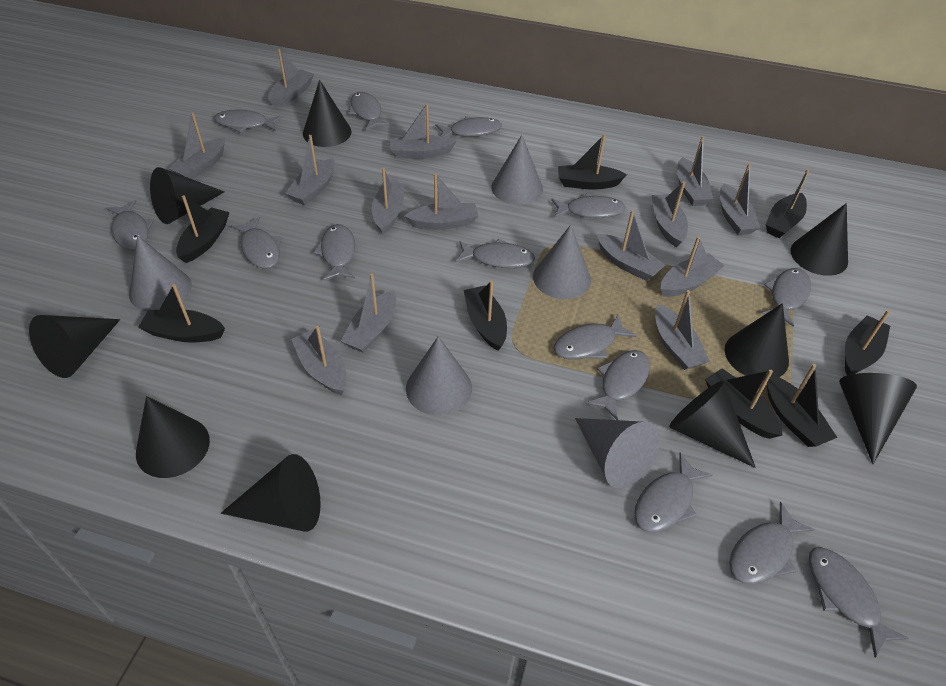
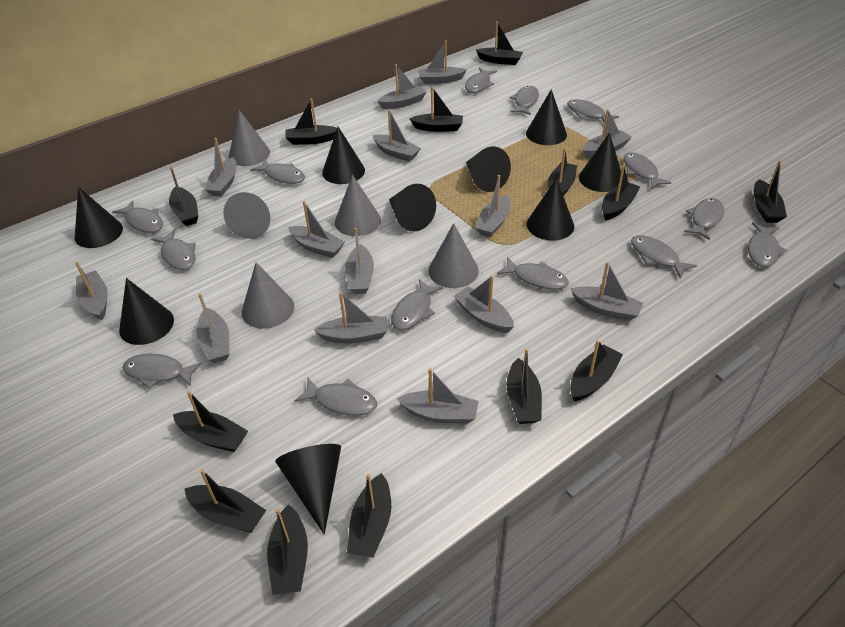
black boat: [138,284,225,343] [176,195,229,263] [464,280,507,351] [558,134,627,190] [705,368,783,439] [766,169,809,238] [767,364,838,447] [845,310,890,375] = 8 -> [169,166,198,226] [173,391,248,452] [184,469,266,533] [267,504,308,595] [285,98,337,145] [347,473,391,558] [409,87,463,132] [476,21,523,65] [507,348,542,424] [548,147,577,196] [570,340,623,402] [602,166,640,221] [754,160,787,223] = 13

